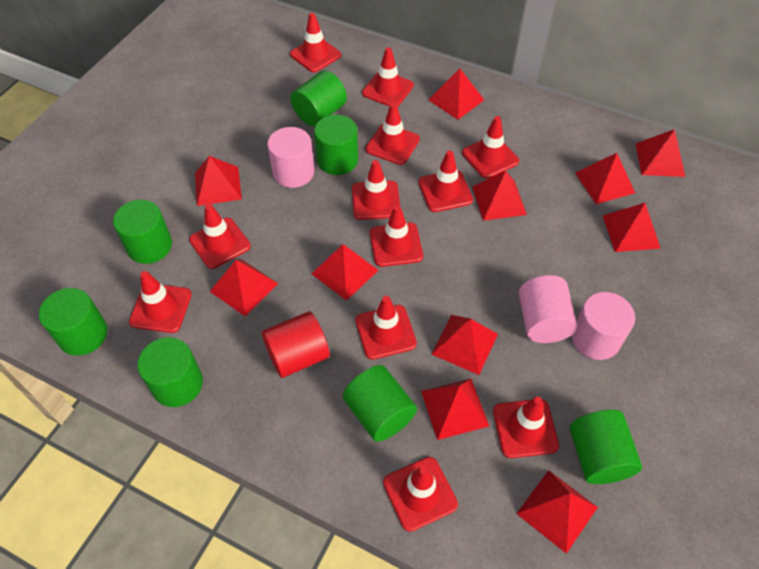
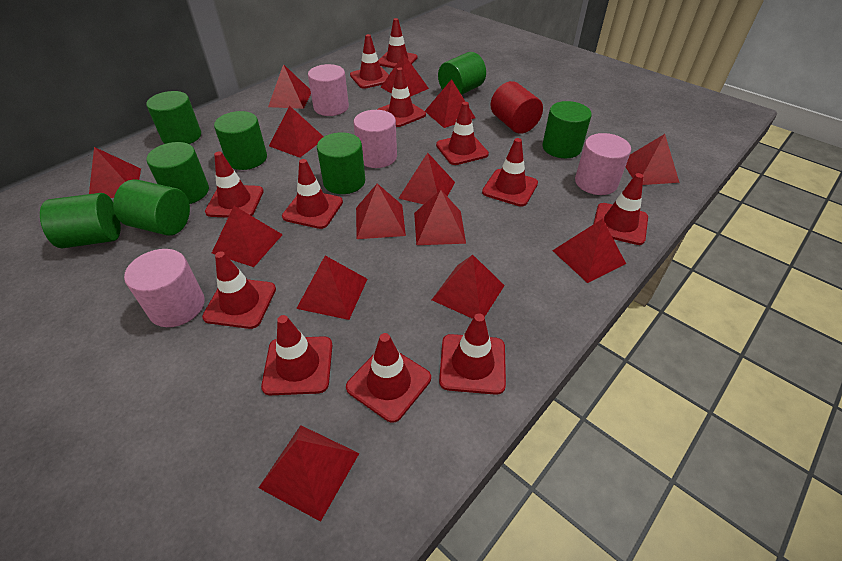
green cylinder: [39,288,108,356] [113,200,172,264] [137,337,203,407] [291,70,347,126] [314,115,358,175] [343,365,417,442] [570,410,642,484] = 7 -> [40,193,121,248] [113,179,190,236] [147,91,201,144] [147,142,209,204] [214,111,267,170] [317,132,365,194] [438,52,486,95] [542,101,592,158] = 8
pink cylinder: [267,127,314,188] [519,275,577,343] [572,292,635,360] = 3 -> [124,249,204,327] [308,64,349,116] [354,110,397,168] [575,133,631,195] = 4
red pyramid: [195,156,242,206] [209,260,278,317] [312,244,379,301] [421,379,489,440] [428,69,484,120] [431,315,498,375] [472,171,527,221] [516,470,598,554] [575,153,635,204] [603,203,661,252] [636,129,685,177] = 11 -> [89,147,141,198] [212,206,283,267] [258,425,359,522] [268,64,311,109] [269,106,324,158] [296,256,367,320] [356,184,406,239] [381,54,429,97] [398,153,455,204] [414,190,466,245] [425,79,475,128] [432,255,505,319] [552,219,626,283] [626,134,680,185] = 14

